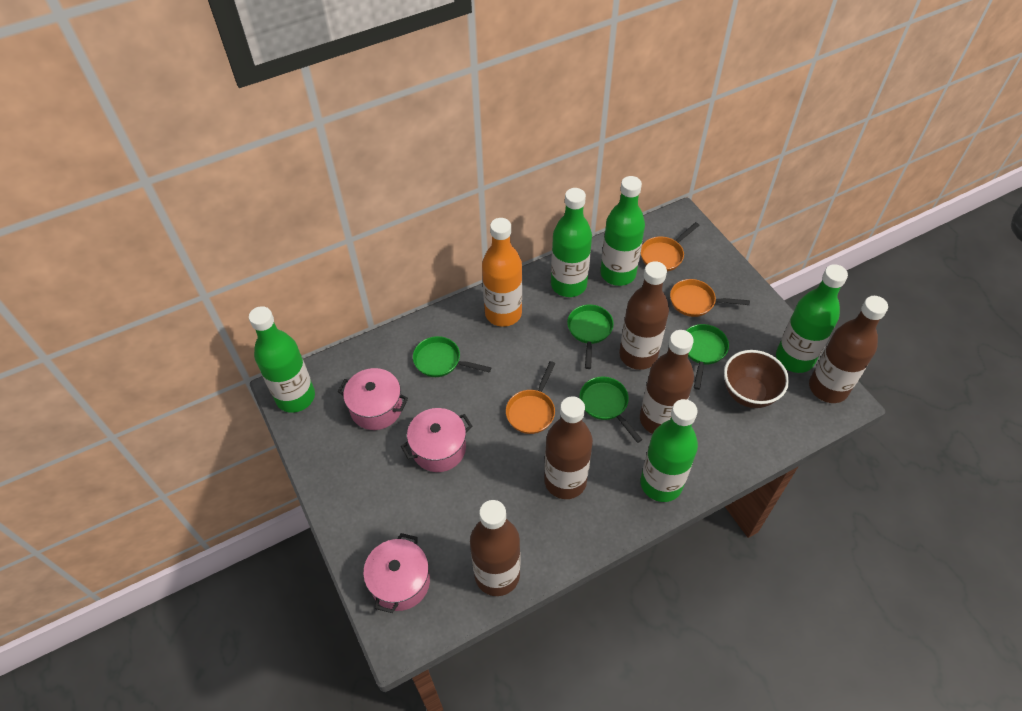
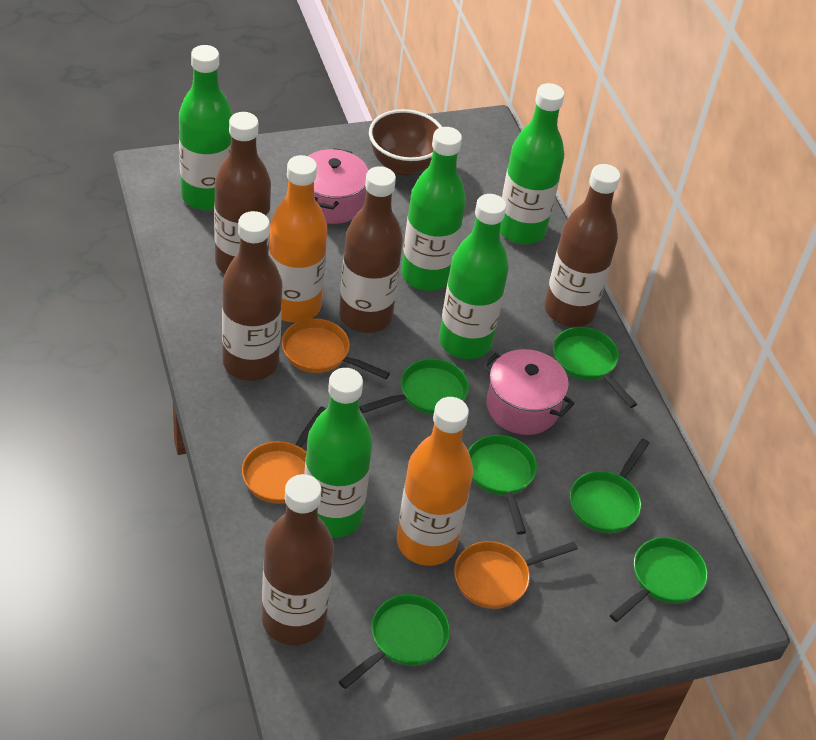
green pan: [413,336,491,377] [567,305,614,369] [579,376,643,443] [686,324,729,390] = 4 -> [339,594,450,689] [359,358,469,415] [468,435,537,535] [553,327,637,408] [570,438,649,533] [610,537,708,622] = 6
orange bottle: [482,218,522,327] = 1 -> [268,155,327,323] [397,397,473,566] = 2
pink pot: [338,368,408,430] [363,533,430,613] [401,408,472,472] = 3 -> [308,148,369,224] [482,349,575,435] = 2

